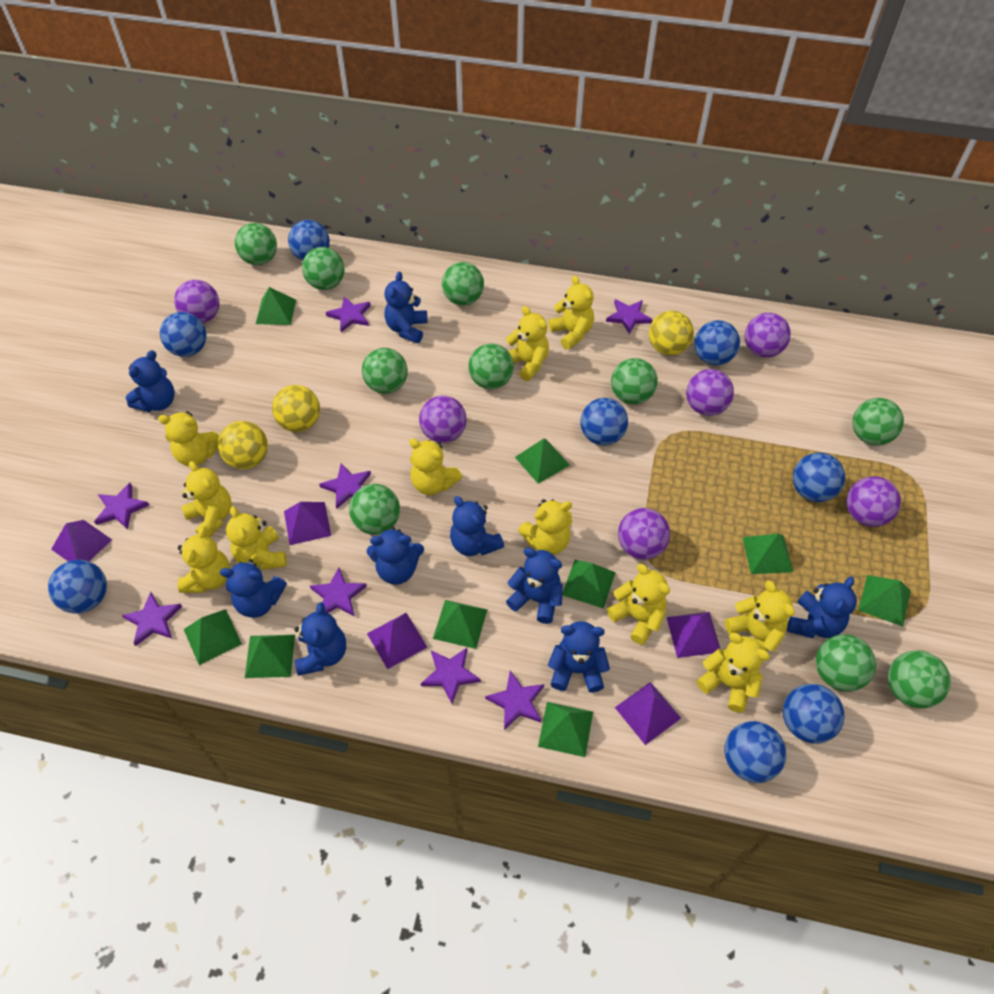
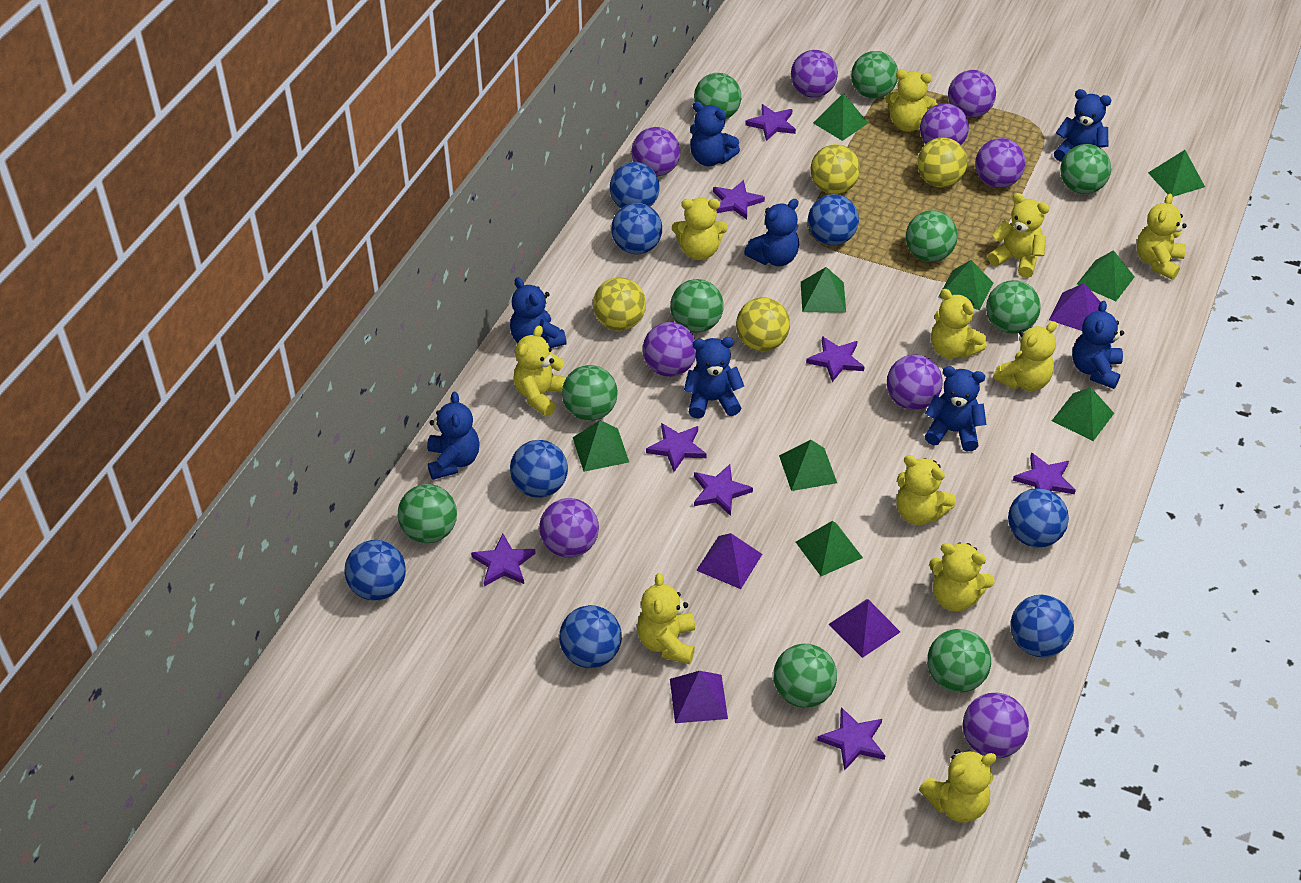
blue teddy bear: [125,350,174,412] [220,559,287,618] [295,602,346,676] [367,527,424,585] [384,272,428,343] [450,496,504,556] [506,548,563,624] [548,621,610,692] [787,577,857,638] = 9 -> [427,392,480,480] [510,277,567,348] [684,337,744,418] [690,101,740,166] [744,199,799,266] [925,366,987,451] [1054,89,1112,162] [1072,301,1124,389] = 8
purple ball: [174,280,219,323] [419,396,467,443] [618,508,670,560] [686,369,734,416] [745,313,791,358] [846,476,901,527] = 6 -> [539,498,599,558] [631,127,680,176] [643,322,696,377] [791,50,838,98] [887,354,943,410] [920,103,969,145] [948,70,996,118] [963,693,1029,758] [975,138,1025,188] = 9
purple pyramid: [51,520,112,561] [284,502,331,545] [367,613,427,669] [615,682,681,745] [666,612,720,658] = 5 -> [670,671,728,723] [696,533,762,589] [829,599,900,658] [1049,283,1100,331] = 4
yellow ball: [218,421,268,469] [272,385,320,432] [649,311,694,356] = 3 -> [593,277,646,331] [736,297,790,351] [810,144,860,194] [917,137,967,188] = 4

